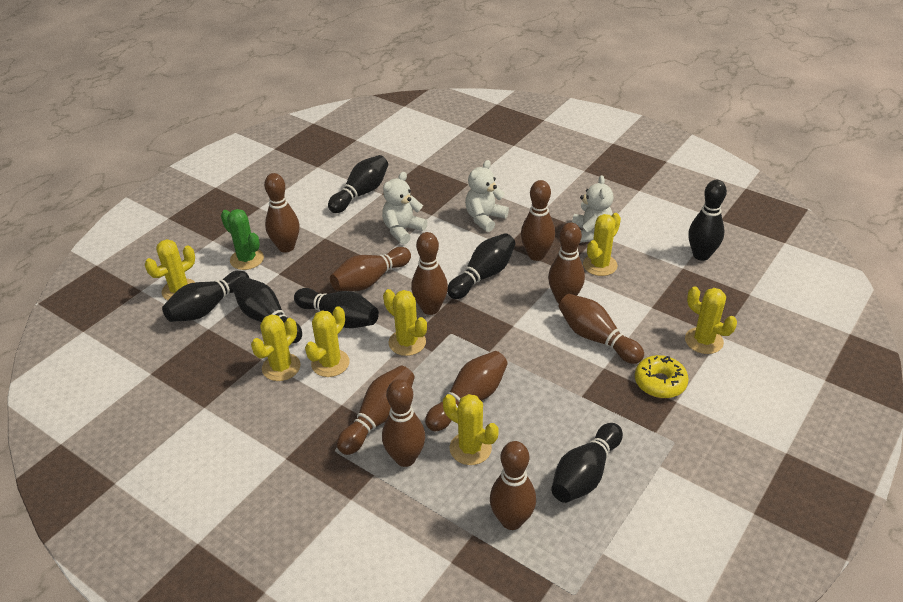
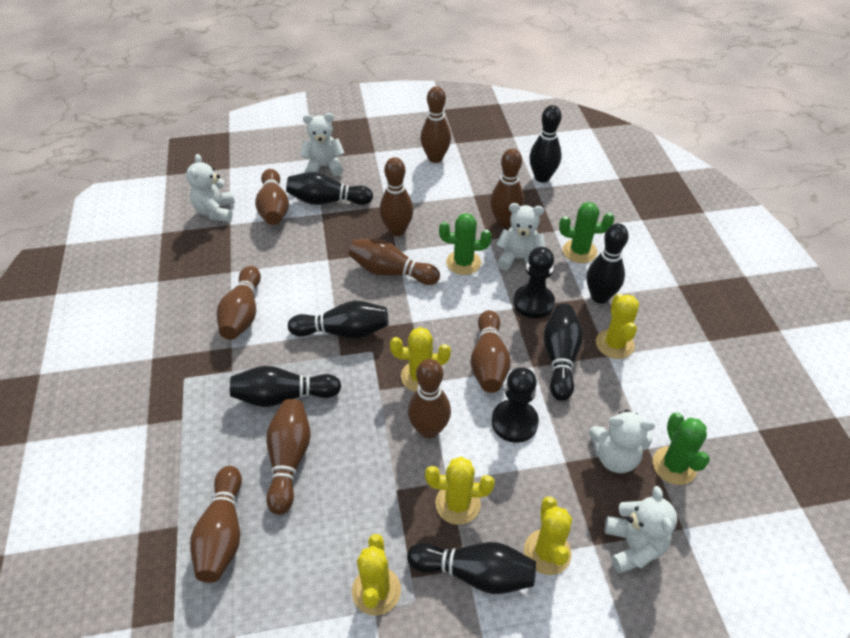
black pawn: none = 0 -> [492,367,539,443] [513,247,555,318] = 2
green cactus: [221,209,264,270] = 1 -> [439,213,492,275] [559,202,614,263] [653,412,710,485] = 3
white teddy bear: [382,172,428,244] [465,160,509,232] [572,175,614,243] = 3 -> [186,154,235,222] [300,113,344,176] [496,203,546,270] [589,409,655,473] [605,486,677,573] = 5
yellow cactus: [145,239,196,300] [251,315,301,381] [305,306,350,377] [383,289,427,356] [443,394,499,465] [583,213,621,276] [685,286,737,354] = 7 -> [352,534,401,616] [390,327,451,392] [425,457,495,525] [524,496,572,575] [596,294,639,359] = 5
yellow donut: [635,355,688,398] = 1 -> none = 0

